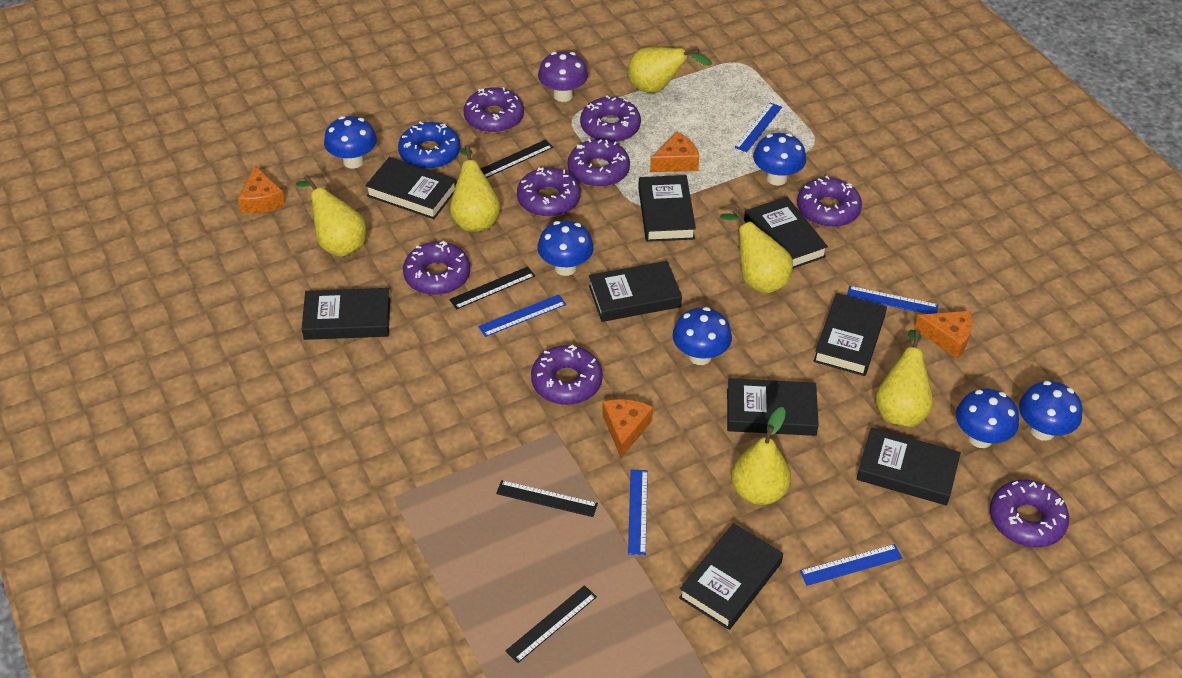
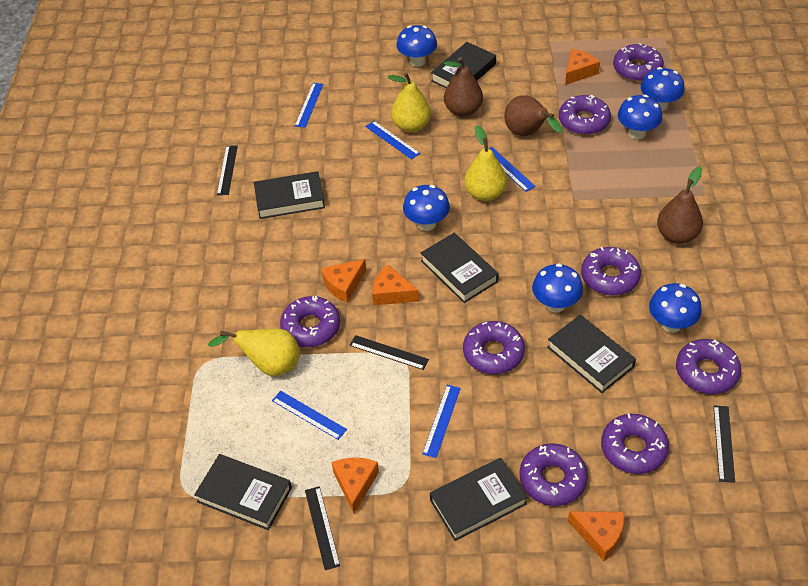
black book: [302,288,390,340] [365,157,457,219] [589,261,682,322] [638,175,696,242] [679,523,783,630] [727,378,819,436] [744,197,828,269] [813,293,887,376] [856,427,961,506] = 9 -> [194,454,292,530] [254,171,325,219] [421,233,499,303] [430,458,528,541] [431,42,496,88] [547,315,636,393] = 6
blue donut: [398,121,460,169] = 1 -> none = 0
brown pear: none = 0 -> [444,57,483,117] [504,95,562,136] [657,167,703,244] = 3
orange cheese: [238,166,286,214] [602,399,653,458] [650,132,699,172] [914,311,972,359] = 4 -> [321,259,367,303] [331,458,379,514] [372,265,419,305] [565,49,600,85] [568,511,624,561] = 5
purple mushroom: [538,51,588,102] = 1 -> none = 0
yellow pear: [296,175,367,257] [450,145,501,232] [628,47,712,93] [720,209,793,294] [731,407,791,505] [875,329,933,427] = 6 -> [208,329,300,376] [387,72,431,132] [465,125,507,201] = 3

